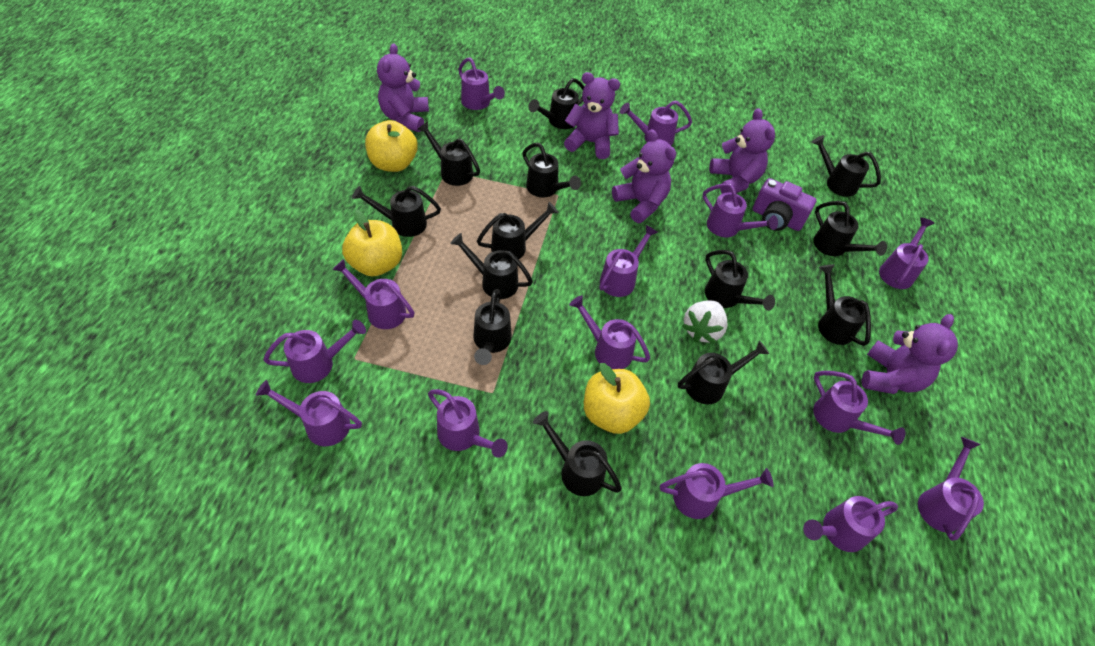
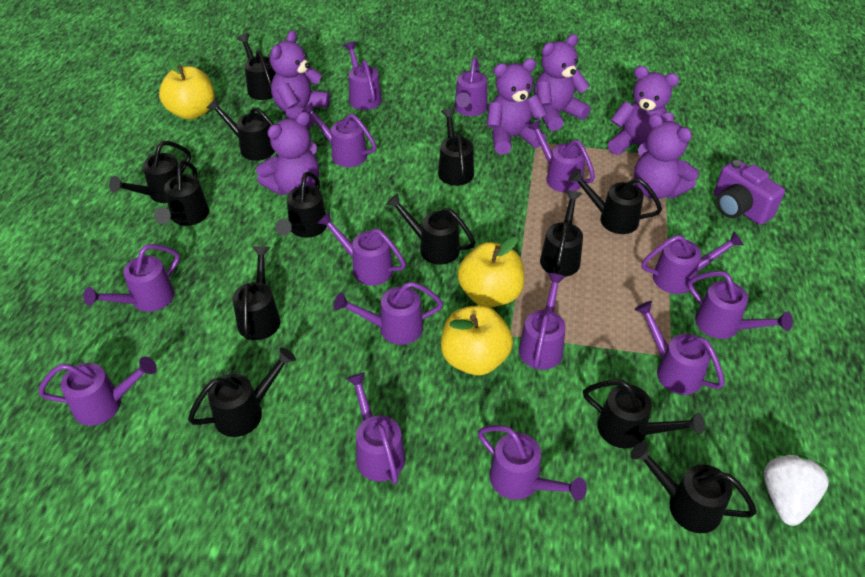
purple teddy bear: [377,43,429,132] [564,72,620,159] [612,129,676,223] [709,108,775,194] [862,314,958,394] = 5 -> [256,112,319,195] [270,30,330,128] [487,58,547,155] [534,34,591,131] [608,66,679,155] [634,114,699,199] = 6

